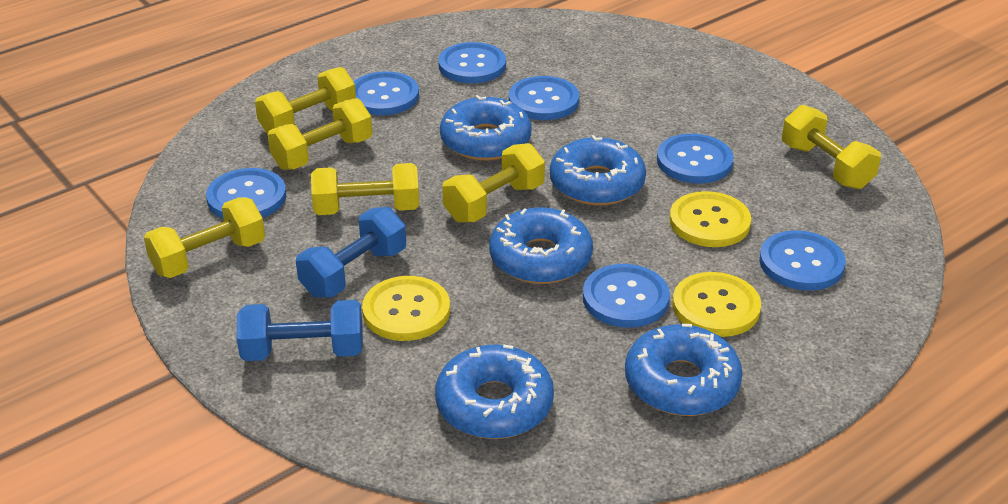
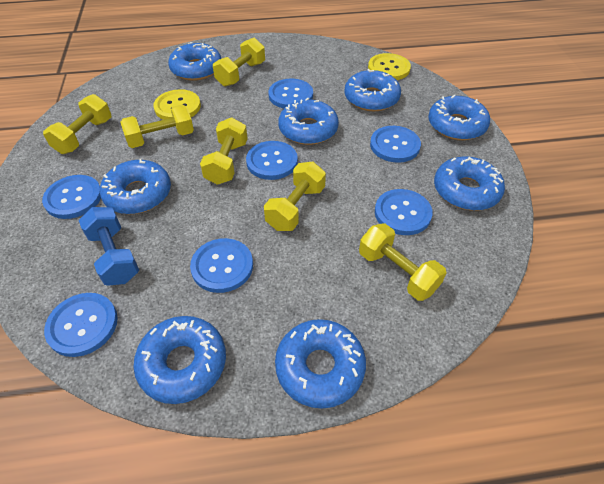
blue donut: [435,345,554,439] [440,95,532,161] [489,207,593,284] [550,135,646,206] [625,324,743,416] = 5 -> [100,159,171,214] [133,316,226,404] [168,42,221,81] [275,319,366,409] [278,98,339,145] [344,69,401,111] [428,95,490,140] [434,156,505,211] = 8
blue dumbbell: [237,300,363,361] [296,207,406,298] = 2 -> [79,207,139,286] = 1
yellow button: [362,276,450,341] [670,191,751,247] [673,272,761,337] = 3 -> [153,89,201,120] [368,53,411,80] = 2

